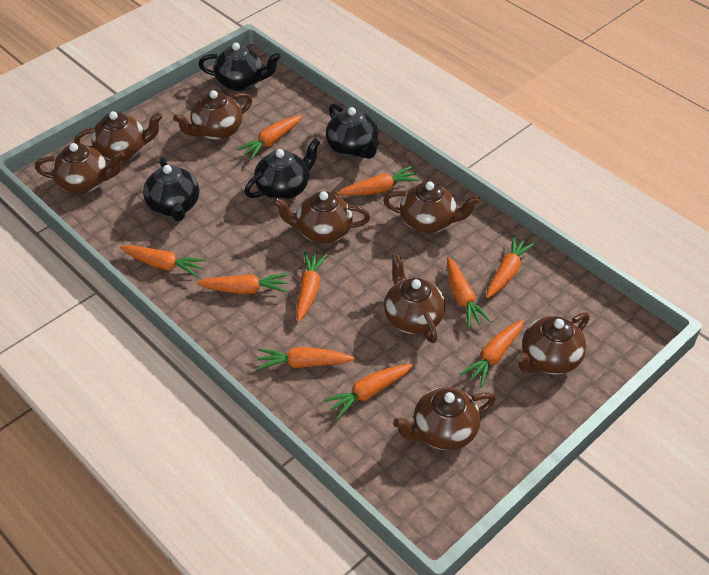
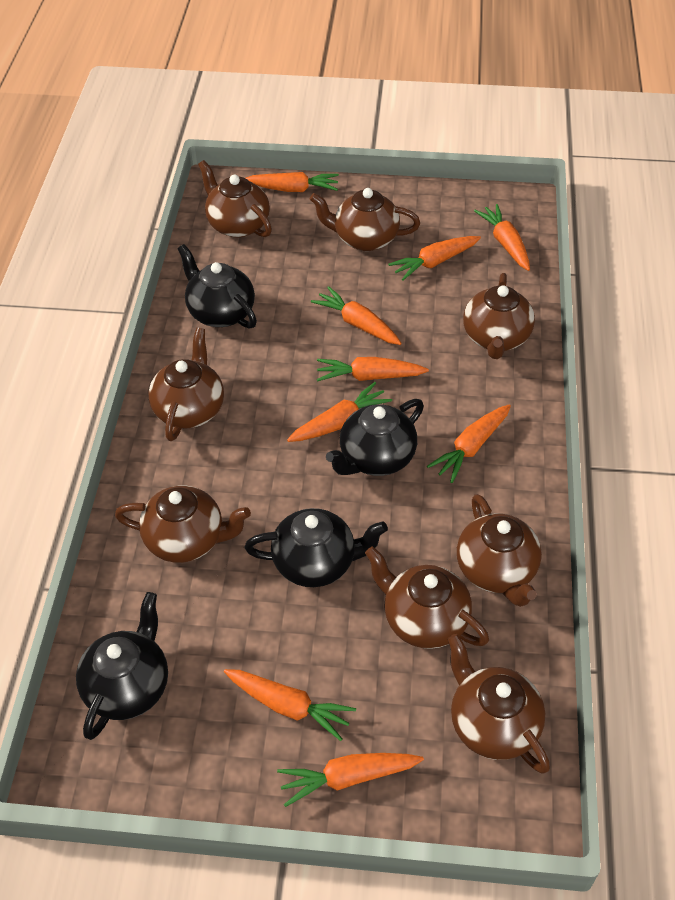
orange carrot: [120,245,206,277] [196,273,288,294] [237,115,302,160] [257,347,355,370] [296,251,328,322] [323,364,413,419] [337,166,420,196] [447,257,492,328] [460,320,524,387] [486,235,536,298] = 10 -> [224,669,356,741] [246,172,339,192] [277,753,424,807] [287,382,392,442] [311,286,402,345] [317,357,429,381] [388,236,481,280] [427,404,511,483] [474,204,530,271] = 9

